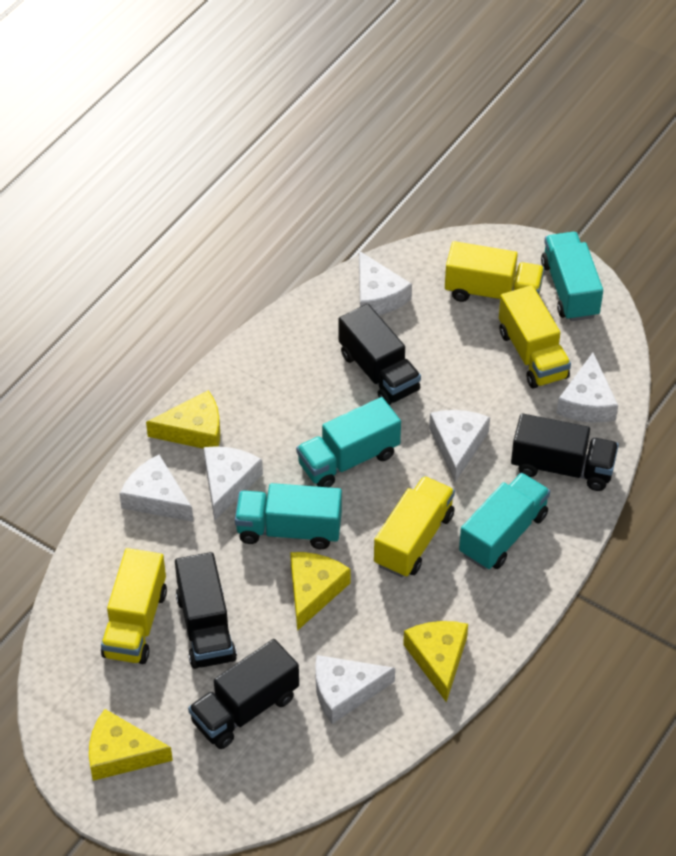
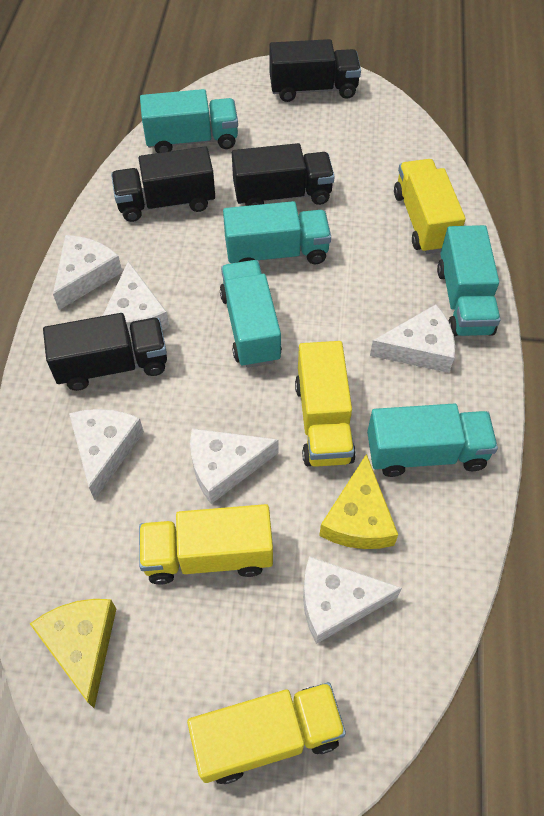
turquoise truck: [235,483,342,549] [296,397,401,487] [459,473,550,570] [541,232,603,321] = 4 -> [140,89,238,153] [220,260,282,368] [223,201,331,264] [367,403,498,477] [437,225,501,337] = 5
yellow cheese: [89,709,173,781] [146,390,220,449] [290,552,351,631] [403,621,468,703] = 4 -> [30,599,116,708] [319,454,398,549] = 2

